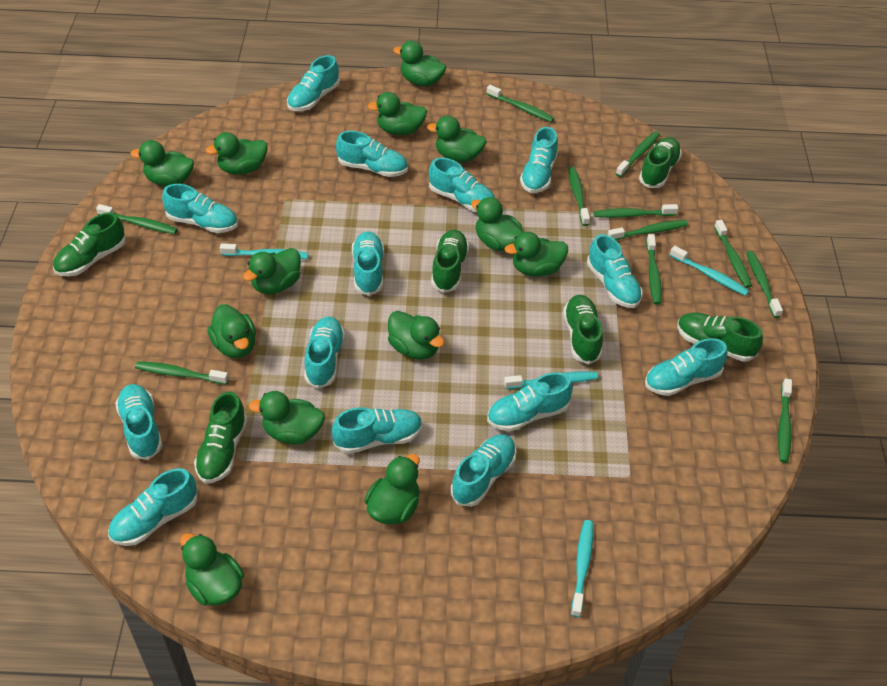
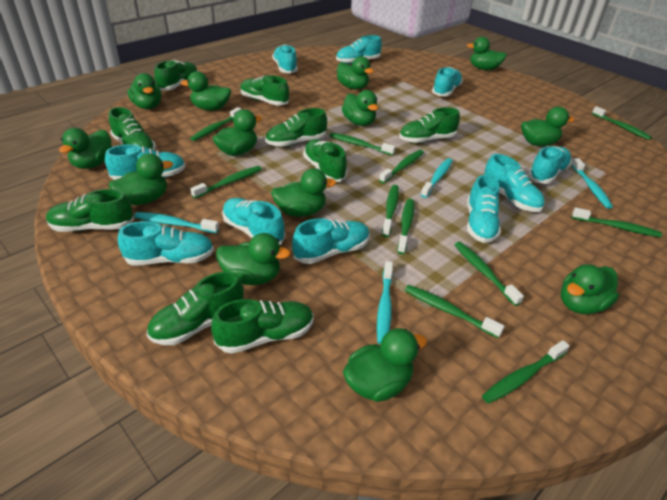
green shoe: [53,213,126,276] [194,392,248,484] [431,230,469,293] [563,295,603,364] [639,137,682,188] [677,313,763,362] = 6 -> [46,189,134,232] [109,107,156,150] [147,272,244,345] [154,60,198,90] [211,299,314,354] [240,75,289,105] [265,108,327,147] [303,139,347,182] [399,107,460,143] = 9
turquoise shoe: [108,468,198,546] [115,384,162,460] [162,184,238,233] [287,55,340,111] [304,316,345,389] [332,407,423,454] [336,131,408,177] [352,231,384,296] [429,158,495,212] [451,434,517,507] [487,372,573,432] [520,127,558,193] [587,234,642,308] [645,338,728,396] = 14 -> [105,144,186,180] [118,221,214,266] [222,198,285,245] [272,44,298,74] [292,218,370,264] [336,35,382,64] [432,67,463,96] [467,175,501,243] [484,154,545,212] [528,146,572,184] = 10

